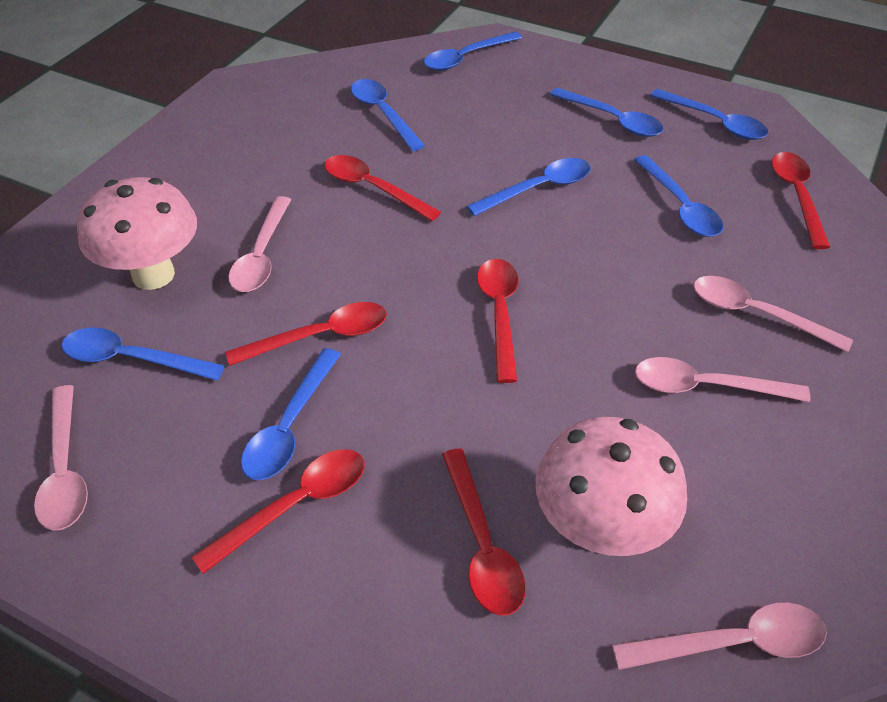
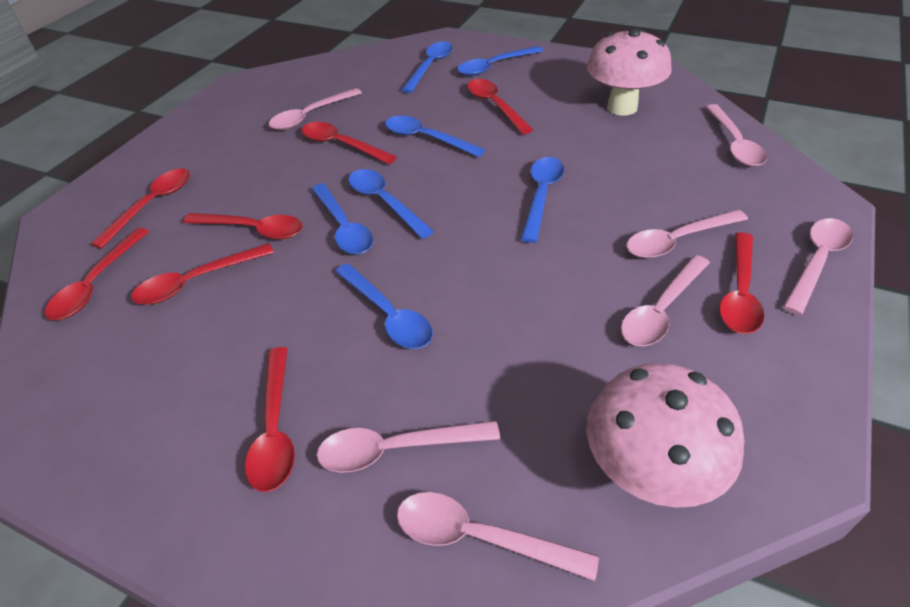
blue spoon: [62,327,225,381] [241,348,341,480] [351,79,425,151] [424,32,522,71] [466,158,590,216] [550,88,664,137] [634,155,723,237] [650,89,768,140] = 8 -> [311,183,373,254] [335,263,433,349] [348,169,434,239] [385,116,485,157] [401,42,453,93] [457,46,543,76] [521,157,564,243] = 7
pink spoon: [34,385,88,530] [228,196,291,292] [612,603,827,670] [635,357,810,402] [693,276,853,353] = 5 -> [269,88,362,130] [317,421,500,473] [397,492,599,581] [621,255,710,346] [627,210,748,258] [706,104,767,167] [783,218,853,315] = 7
red spoon: [192,449,364,574] [225,302,387,366] [325,155,441,221] [442,449,526,616] [477,259,518,383] [772,152,830,249] = 6 -> [45,228,149,320] [91,168,190,249] [131,243,274,305] [183,213,303,239] [245,347,295,492] [301,122,396,164] [467,79,533,134] [719,232,764,334] = 8

